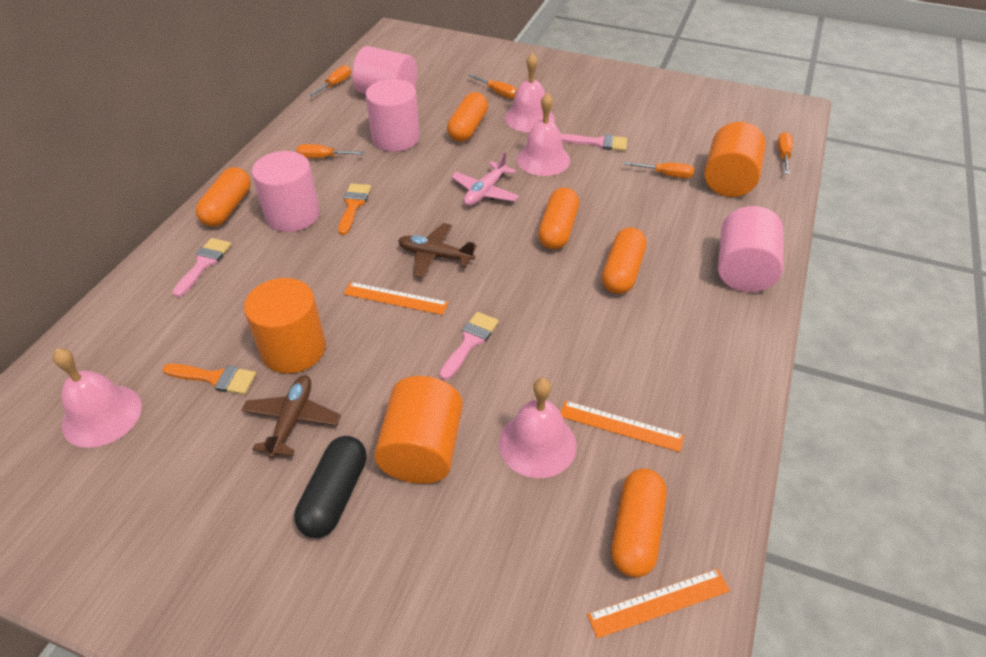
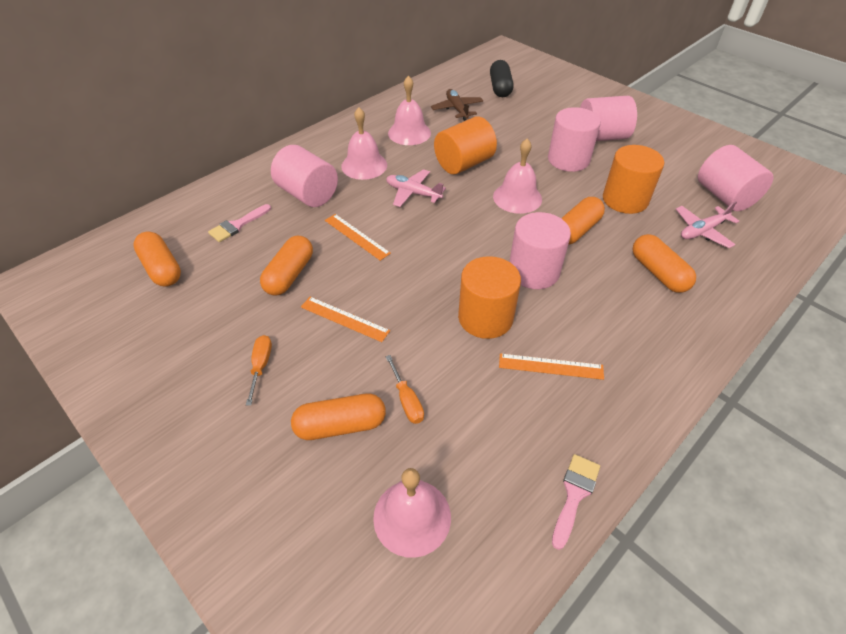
brown plane: [241,375,341,458] [398,223,477,278] = 2 -> [431,89,483,121] = 1
orange brush: [162,364,256,395] [338,184,371,235] = 2 -> none = 0
orange screwdriver: [297,144,364,158] [309,65,351,96] [468,74,517,99] [624,162,694,178] [777,132,793,174] = 5 -> [246,335,272,406] [386,355,424,424] = 2
pink brush: [173,238,231,297] [440,312,499,380] [561,134,627,151] = 3 -> [208,204,271,242] [552,454,600,550] = 2
pink cylinder: [252,151,320,232] [353,46,417,94] [365,79,420,152] [718,206,783,292] = 4 -> [271,145,338,207] [509,212,571,289] [548,107,601,172] [580,96,637,141] [698,145,774,211] = 5
pink plane: [451,151,519,206] = 1 -> [386,169,446,207] [676,201,739,248] = 2

